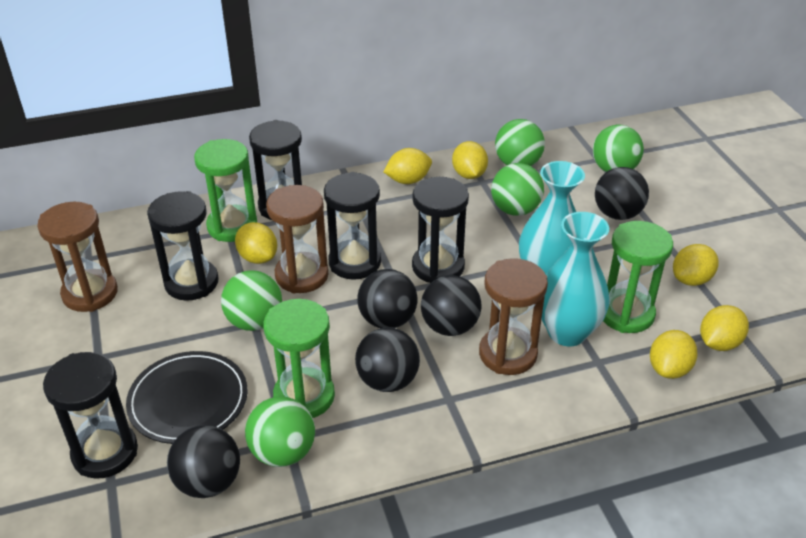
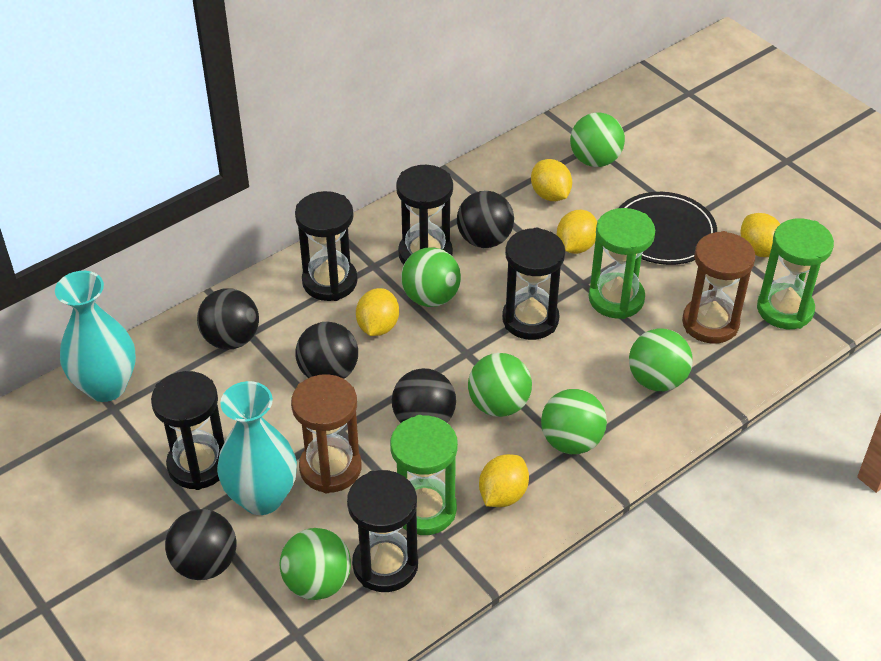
brown hourglass: [37,202,118,312] [266,185,328,293] [479,258,548,375] = 3 -> [291,374,361,493] [682,231,756,344] = 2
green ball: [221,270,282,331] [245,396,315,467] [491,163,544,216] [495,119,545,166] [593,125,644,172] = 5 -> [280,528,351,600] [401,247,461,307] [468,353,532,417] [541,389,607,454] [570,112,625,167] [629,329,693,391] = 6
yellow lemon: [235,222,277,264] [383,148,432,184] [452,141,488,179] [650,330,698,379] [673,244,719,286] [700,305,749,351] = 6 -> [356,288,399,336] [479,454,529,507] [531,159,572,201] [557,210,597,254] [740,213,780,257] = 5

